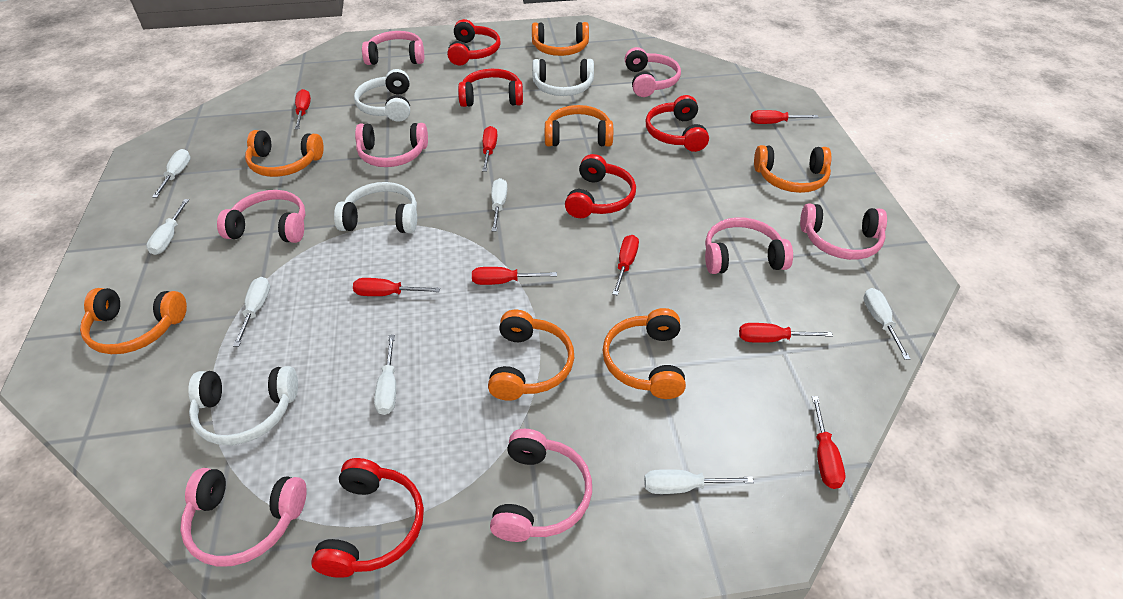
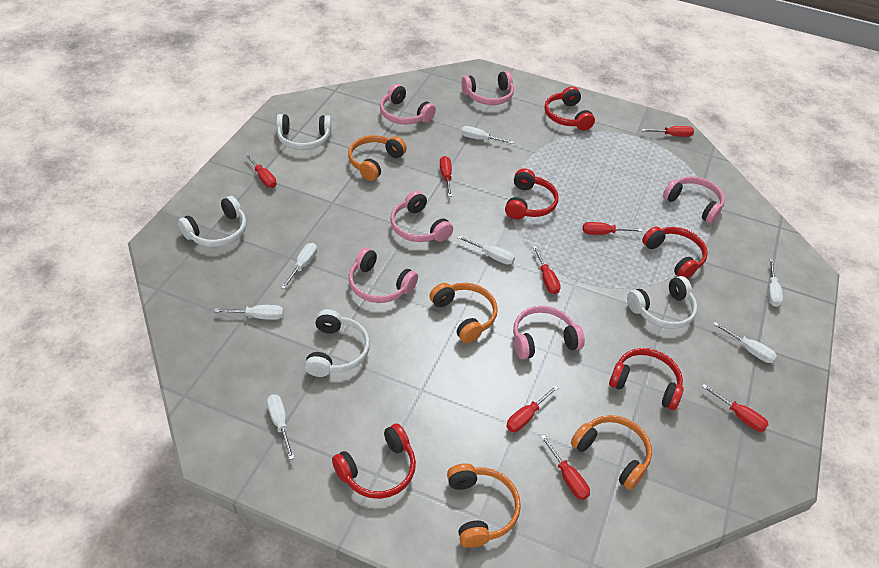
orange headphones: [80,288,187,354] [245,130,324,177] [488,310,574,401] [532,22,589,56] [545,105,613,147] [602,308,686,399] [754,145,832,193] = 7 -> [348,135,407,181] [429,283,498,343] [447,463,521,548] [571,415,652,490] = 4
pink headphones: [180,468,307,567] [217,190,306,243] [355,123,428,167] [362,31,424,65] [490,429,592,542] [625,47,681,97] [705,217,793,274] [800,203,887,260] = 8 -> [349,248,418,303] [380,84,436,125] [390,191,453,242] [461,71,514,105] [513,306,585,360] [663,176,725,224] = 6

